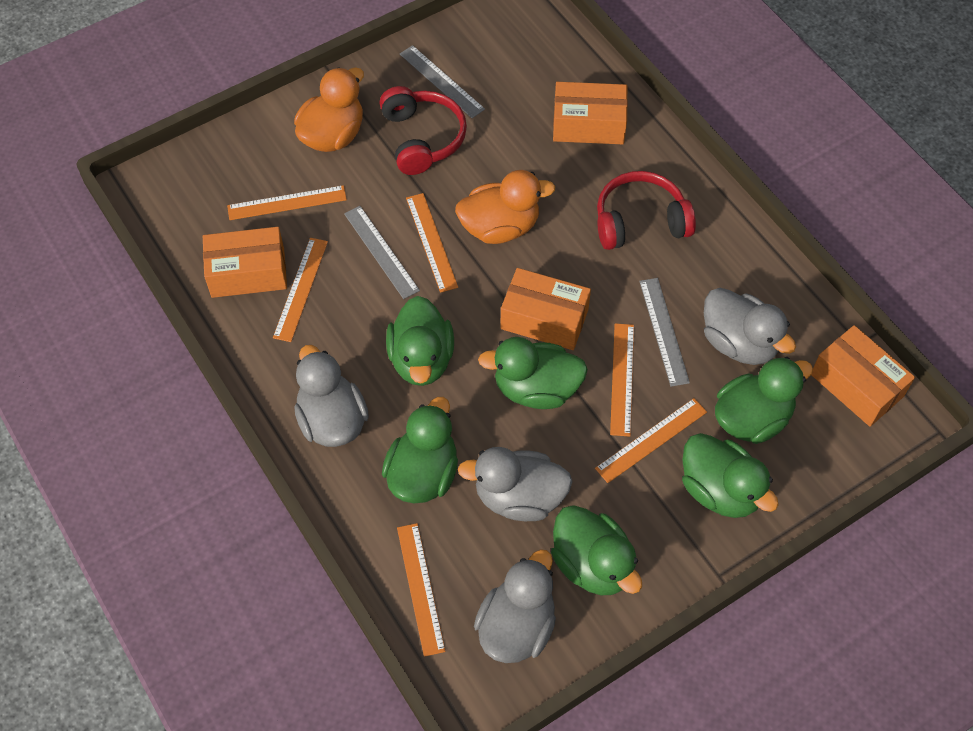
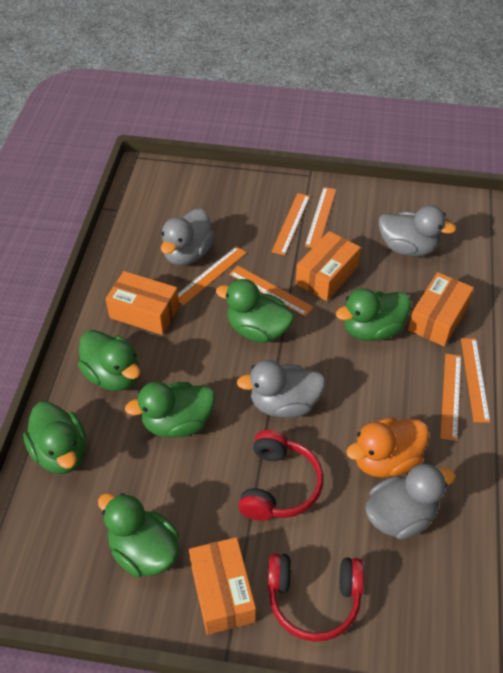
grey ruler: [344,206,420,299] [400,45,485,118] [639,278,690,387] = 3 -> none = 0
orange duck: [294,67,364,152] [455,170,555,244] = 2 -> [346,417,429,478] = 1

